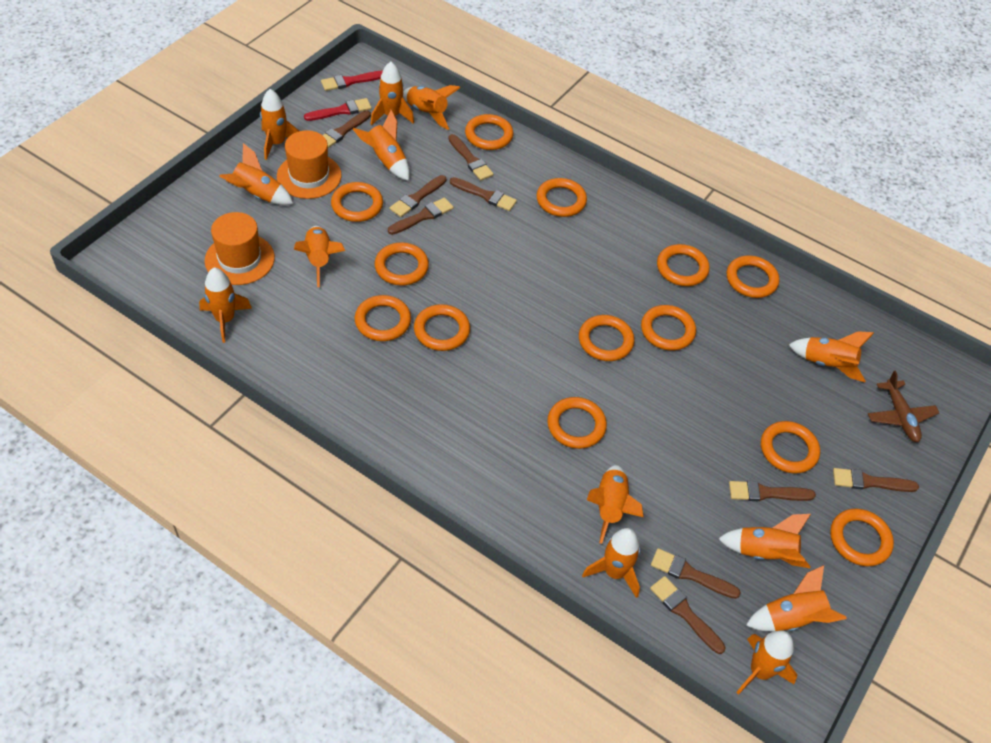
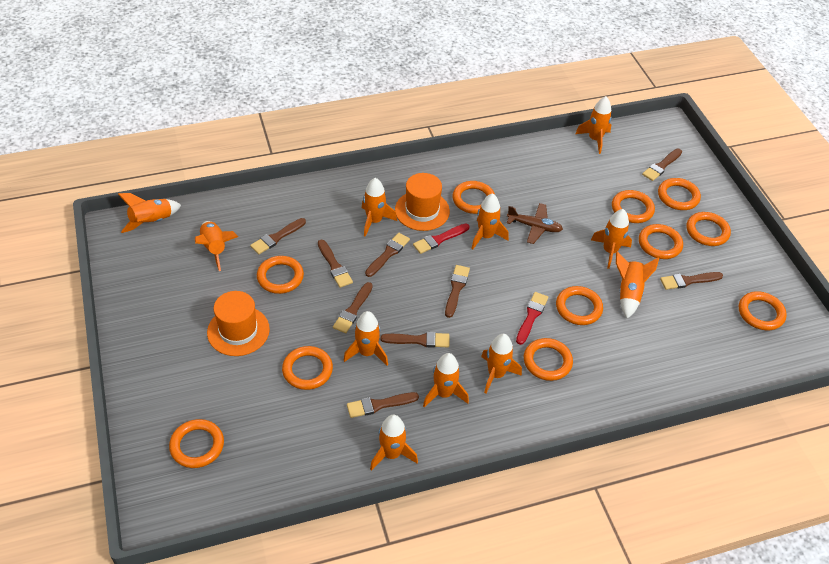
orange ring: [331,182,383,222] [355,295,411,341] [374,243,429,286] [414,304,470,351] [465,114,513,150] [536,178,587,217] [547,397,607,449] [579,315,635,361] [641,305,696,351] [657,244,710,286] [727,255,779,298] [761,421,820,473] [830,509,894,566] = 13 -> [169,419,224,468] [257,256,304,294] [282,346,333,390] [452,181,495,214] [524,338,573,381] [556,286,603,325] [612,190,655,223] [639,224,683,259] [658,178,701,210] [687,212,731,246] [739,291,787,330] = 11
orange rocket: [199,267,252,343] [219,143,293,205] [260,89,299,160] [294,226,345,287] [353,110,410,181] [371,62,414,125] [403,85,461,130] [582,528,640,598] [587,465,644,544] [718,514,811,568] [736,631,797,695] [746,565,847,632] [789,331,874,382] = 13 -> [118,193,181,233] [195,221,238,271] [343,311,388,366] [362,178,397,237] [370,415,418,471] [423,353,469,408] [471,193,509,250] [481,334,522,394] [575,96,612,154] [591,209,632,269] [616,251,659,319] = 11

